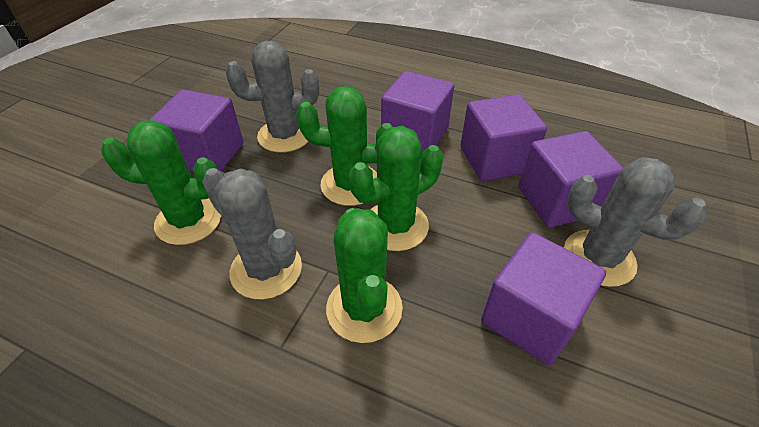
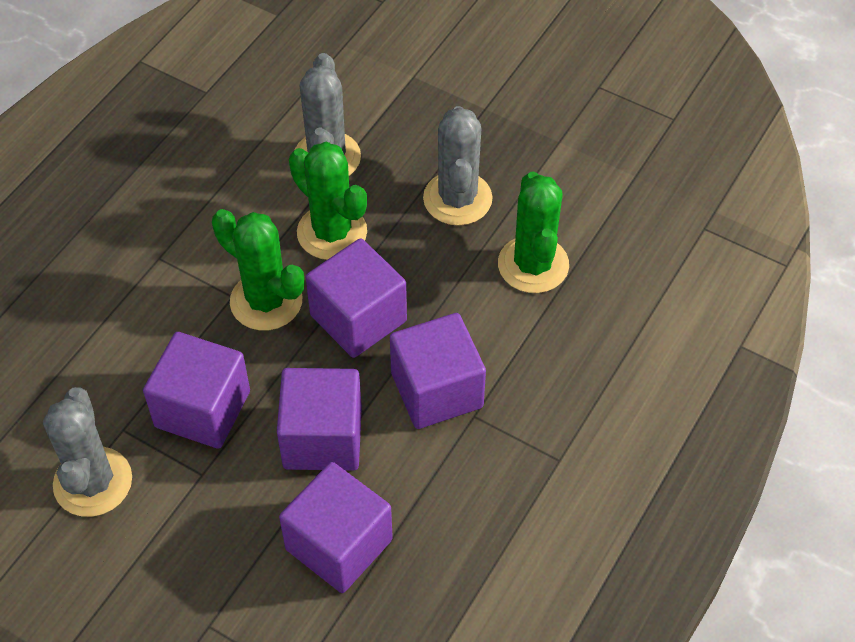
green cactus: [101,120,221,245] [296,86,393,206] [326,208,403,343] [349,126,443,251] = 4 -> [212,209,304,330] [289,142,367,260] [498,171,569,293] = 3

